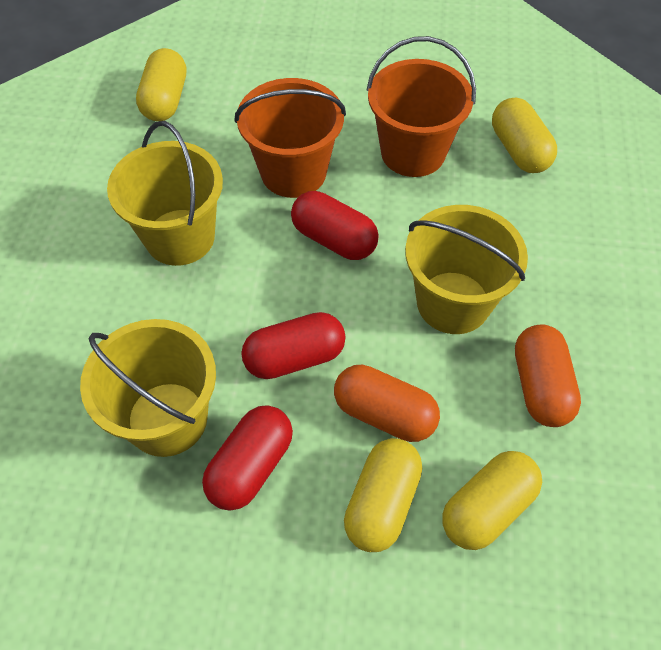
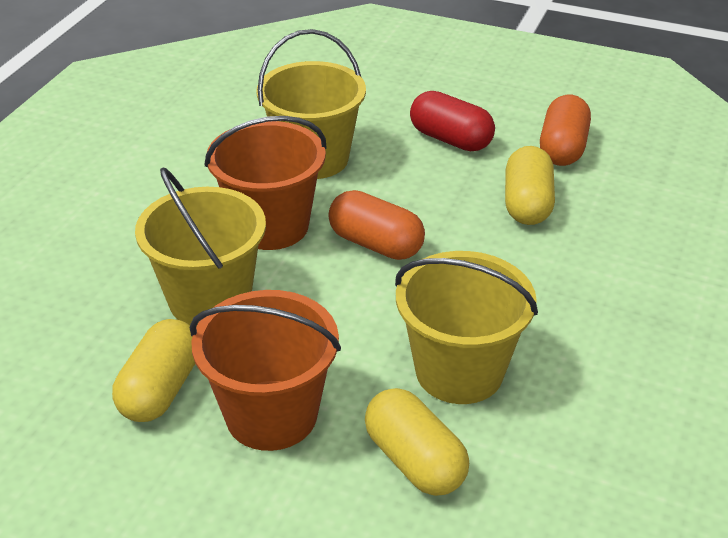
red capsule: [202,405,293,511] [241,312,345,379] [291,191,379,260] = 3 -> [410,91,495,151] = 1
yellow capsule: [136,48,186,121] [344,438,422,552] [442,451,542,550] [492,97,557,173] = 4 -> [112,319,195,422] [365,388,469,496] [505,146,555,225] = 3

